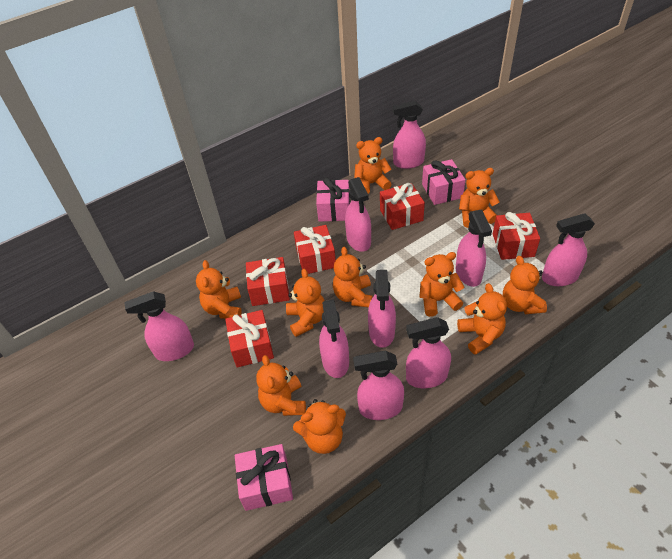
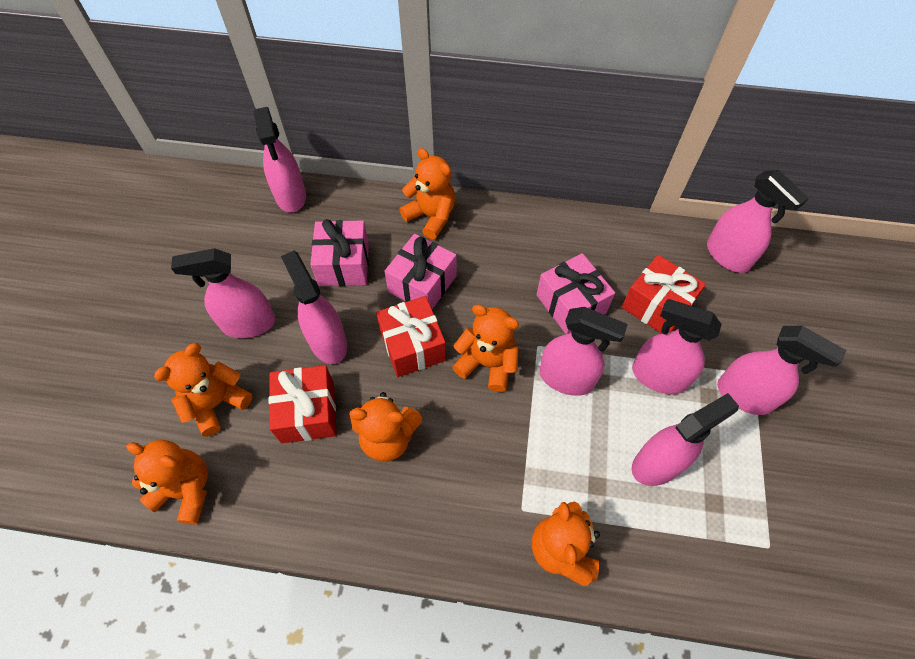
orange teddy bear: [196,260,242,319] [256,355,306,416] [286,269,325,337] [293,399,346,454] [333,247,373,307] [354,137,391,194] [419,252,464,317] [457,283,507,355] [459,168,500,228] [503,256,547,314] = 10 -> [126,440,208,525] [154,343,253,437] [349,392,422,462] [399,148,455,240] [452,305,519,392] [532,502,600,586] = 6
pink spray bottle: [124,291,194,361] [319,299,349,378] [345,177,371,252] [353,351,404,420] [368,270,396,348] [392,101,426,169] [406,317,451,388] [456,210,492,287] [542,213,595,286] = 9 -> [171,248,275,338] [254,107,306,213] [281,251,347,364] [539,307,628,396] [632,299,722,394] [632,393,739,486] [707,170,809,273] [717,326,846,415] = 8
red gift: [225,310,274,367] [246,257,290,306] [294,225,336,274] [380,183,425,230] [493,212,540,260] = 5 -> [269,365,337,444] [376,296,446,377] [622,255,706,334] = 3

